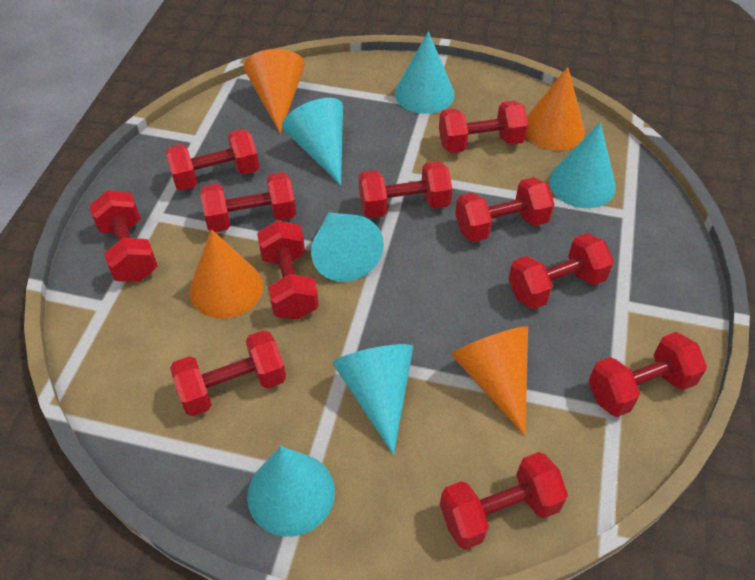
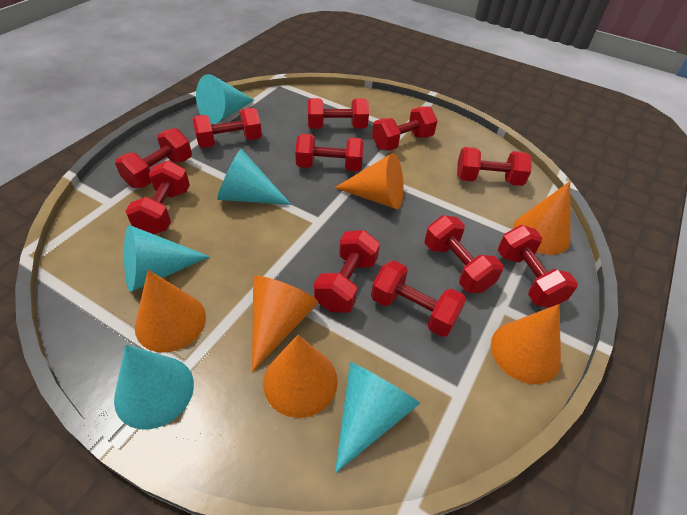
orange cone: [189,229,263,318] [244,49,305,133] [451,326,528,436] [526,67,585,151] = 4 -> [135,270,206,353] [252,276,318,372] [263,335,338,418] [334,153,404,209] [491,304,561,384] [513,181,570,255] = 6
turquoise cone: [247,446,335,537] [282,98,343,185] [311,212,384,282] [333,344,413,455] [395,31,455,114] [549,122,616,208] = 6 -> [114,345,194,430] [124,225,210,292] [196,74,254,124] [217,149,292,205] [335,362,420,474] = 5

